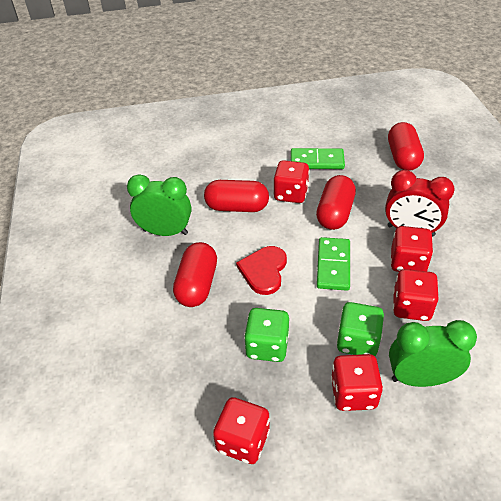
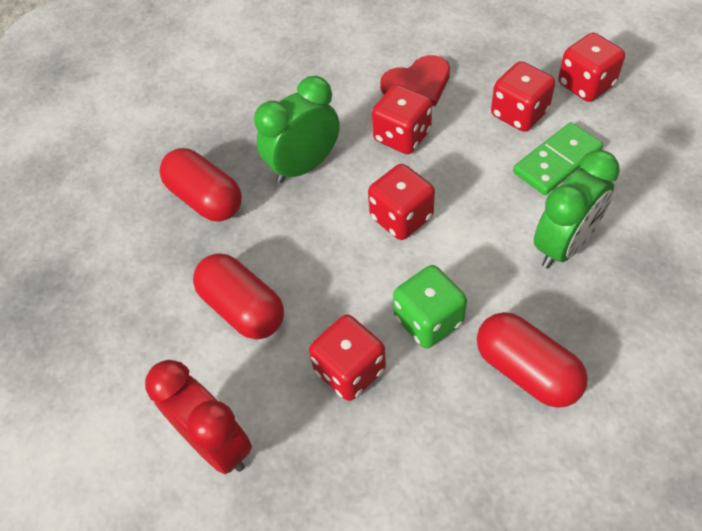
green dice: [244,308,289,362] [336,302,384,356] = 2 -> [393,265,467,348] = 1
green domino: [291,148,345,169] [317,237,350,291] = 2 -> [513,122,603,195] = 1
red capsule: [173,242,217,307] [204,180,269,212] [316,175,356,230] [388,122,424,171] = 4 -> [159,148,242,222] [193,253,284,340] [477,312,588,408] = 3

